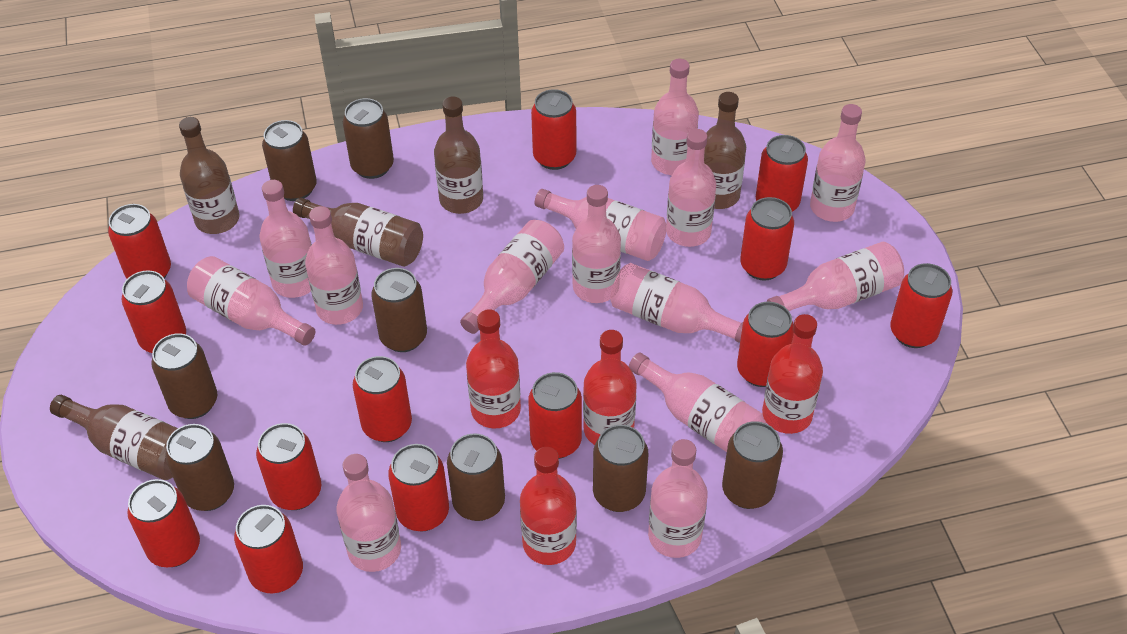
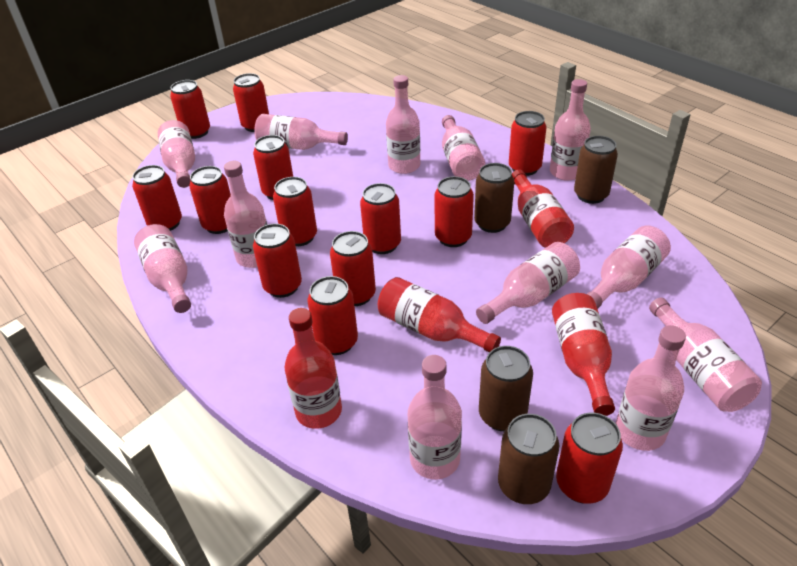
brown bottle: [50,395,178,480] [179,117,240,234] [293,198,423,267] [434,96,483,214] [704,92,746,209] = 5 -> none = 0
brown can: [151,333,218,419] [165,424,234,511] [262,120,317,201] [343,98,394,179] [371,268,427,352] [447,433,505,521] [593,425,648,512] [722,421,783,509] = 8 -> [474,163,514,233] [479,346,533,431] [498,414,559,504] [574,136,618,204] = 4
pink bottle: [187,256,315,346] [259,180,312,298] [305,206,363,325] [336,454,401,572] [460,220,564,334] [535,189,667,261] [572,185,621,303] [610,263,743,343] [629,352,766,452] [648,439,708,558] [651,59,699,175] [666,129,716,247] [767,242,904,311] [810,104,866,222] = 14 -> [134,224,191,313] [158,120,195,188] [224,161,267,268] [254,114,348,150] [386,75,420,174] [408,355,462,479] [442,115,485,181] [476,242,580,324] [550,79,591,181] [587,226,671,309] [616,325,686,451] [649,298,762,412] = 12

